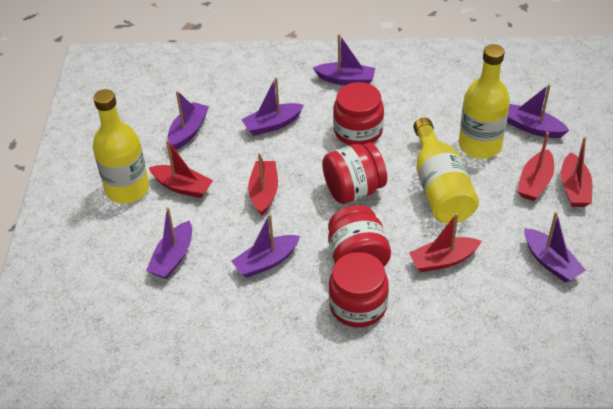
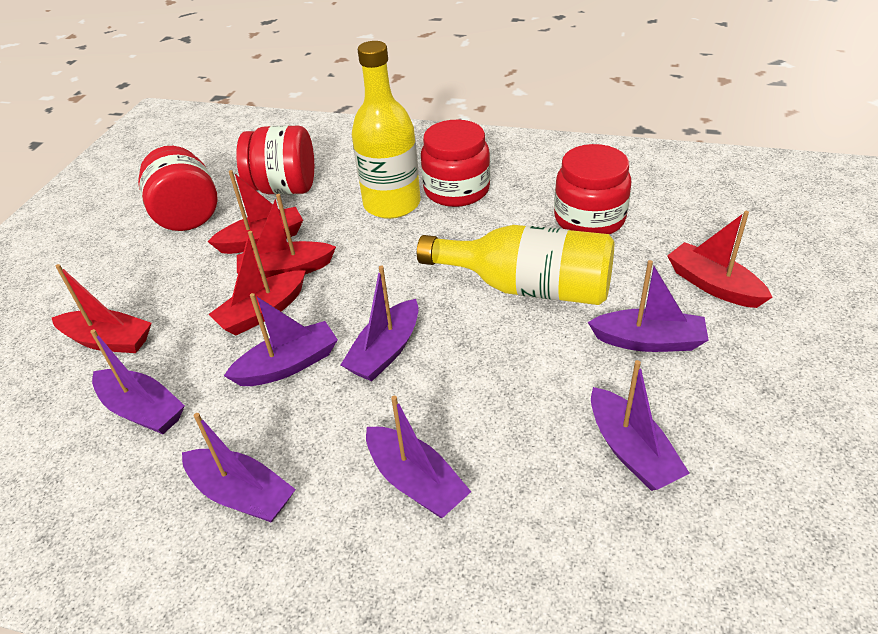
yellow bottle: [93,89,149,203] [413,118,479,224] [459,44,510,159] = 3 -> [352,41,421,219] [417,225,614,305] = 2

